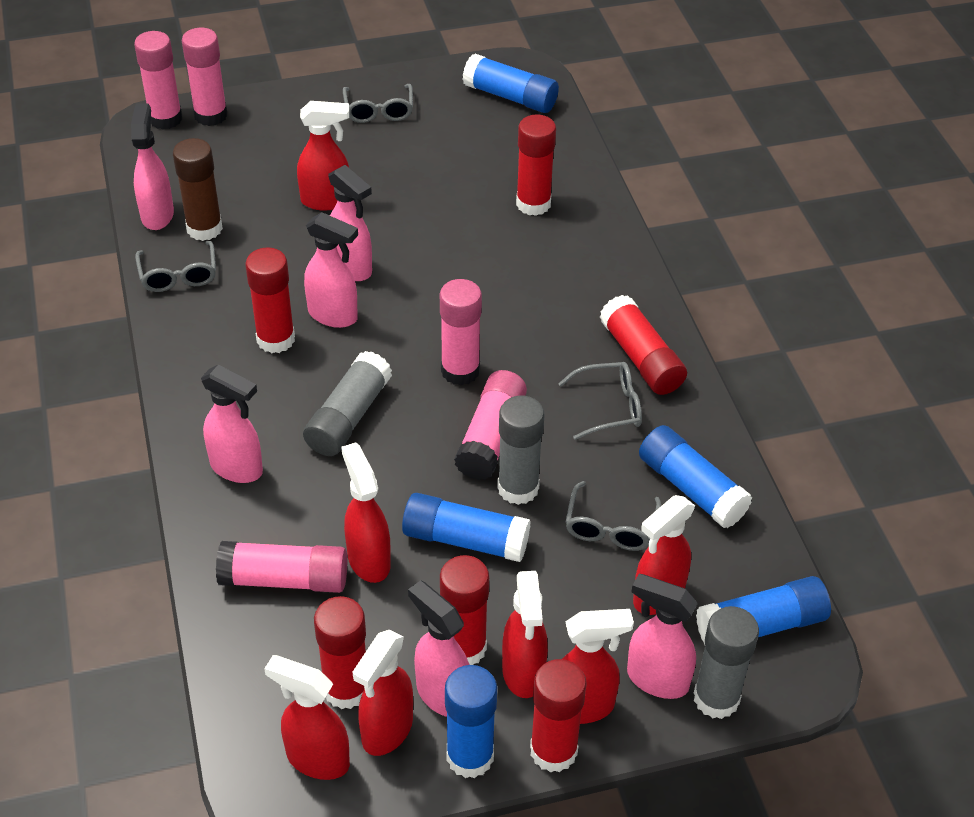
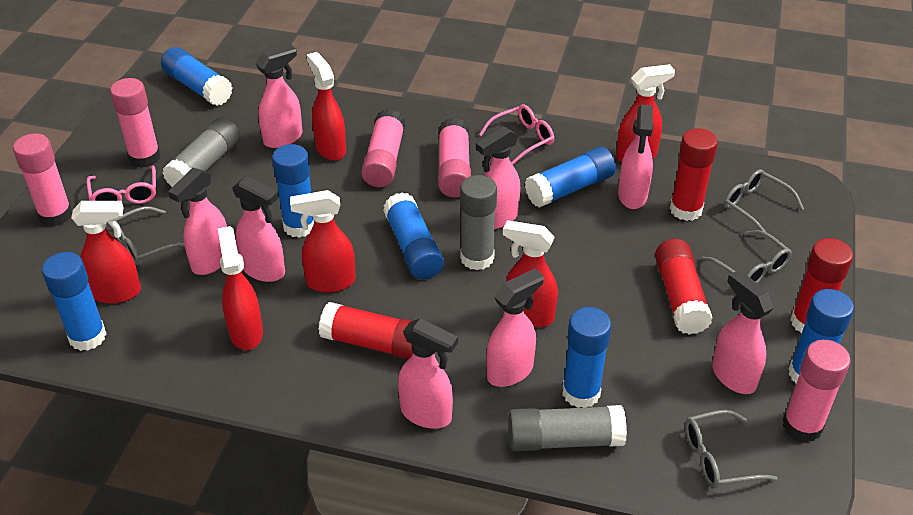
blue glue stick: [402,493,531,562] [445,665,497,778] [462,54,559,113] [639,425,752,528] [696,576,831,645] = 5 -> [42,252,106,351] [161,47,233,106] [272,144,314,238] [383,192,444,279] [525,147,616,208] [562,307,611,408] [789,289,854,383] = 7
brown glue stick: [173,138,223,241] = 1 -> none = 0
pink glasses: none = 0 -> [87,165,156,204] [479,104,554,165] = 2
pink spray bottle: [131,103,174,230] [201,365,263,483] [304,212,358,328] [328,165,372,281] [408,580,470,717] [627,574,698,699] = 6 -> [168,168,227,275] [232,176,285,282] [255,44,303,148] [398,318,458,429] [476,126,520,229] [486,269,544,387] [618,105,654,209] [712,270,774,394] = 8
red glue stick: [245,248,295,353] [314,596,366,709] [440,555,489,665] [516,115,556,216] [530,659,587,772] [600,295,687,395] = 6 -> [319,302,413,359] [655,239,712,335] [670,128,718,221] [790,238,853,334] = 4
red spray bottle: [264,655,350,780] [297,101,349,211] [341,443,391,583] [353,630,413,756] [502,571,548,698] [562,609,634,724] [633,495,695,615] = 7 -> [71,201,141,304] [218,226,263,350] [290,190,356,292] [307,52,346,161] [503,220,558,328] [616,64,675,162] = 6

